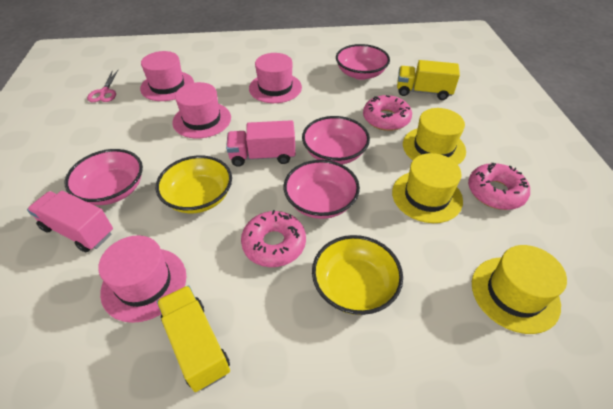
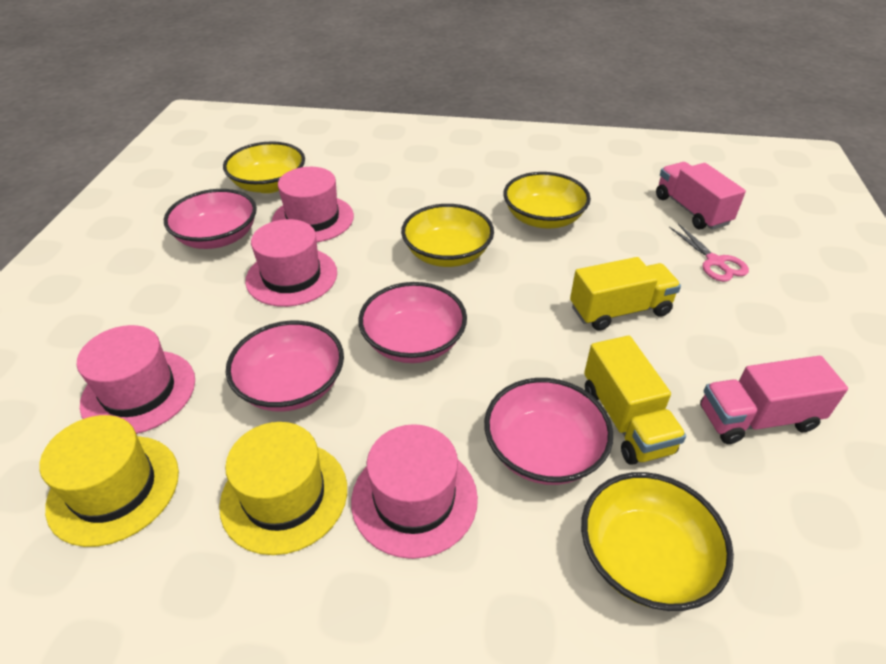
pink donut: [241,210,306,267] [363,95,412,131] [468,163,530,210] = 3 -> none = 0
yellow bowl: [156,155,232,213] [312,235,403,315] = 2 -> [223,141,305,193] [401,204,494,267] [503,172,591,229] [581,472,734,611] = 4
yellow hat: [392,153,463,223] [403,108,466,165] [472,245,567,334] = 3 -> [39,415,179,547] [219,422,347,555] = 2

